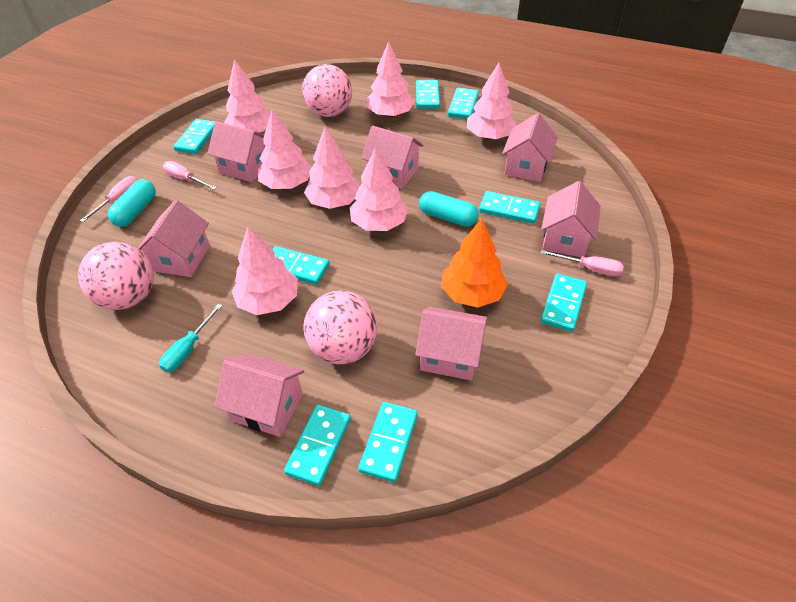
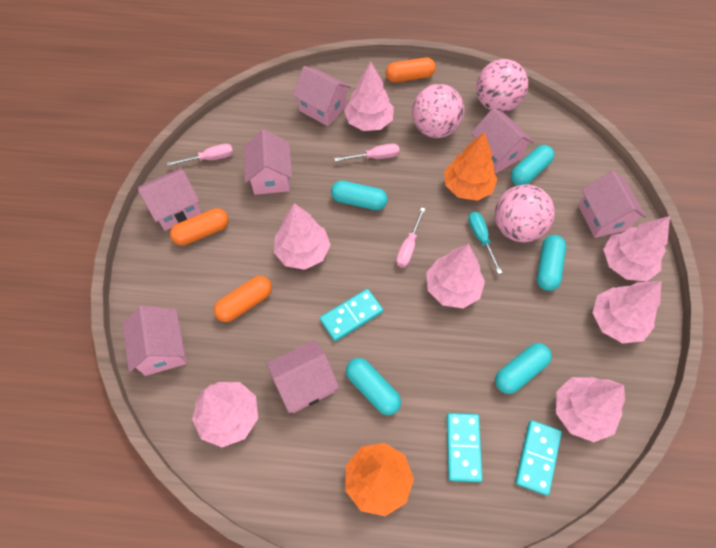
orange capsule: none = 0 -> [170,208,229,245] [214,276,272,322] [386,57,436,82] = 3
orange tree: [441,219,508,308] = 1 -> [345,443,414,516] [444,132,498,201] = 2
turquoise capsule: [108,179,156,227] [419,191,479,227] = 2 -> [331,181,388,210] [346,358,401,415] [495,343,552,394] [511,145,554,186] [537,235,566,291] = 5
turquoise domino: [173,119,215,154] [273,246,330,285] [284,405,351,486] [358,402,418,482] [416,80,440,109] [448,88,479,119] [479,191,540,224] [541,273,587,332] = 8 -> [320,289,383,342] [447,413,483,482] [515,420,562,496] = 3

